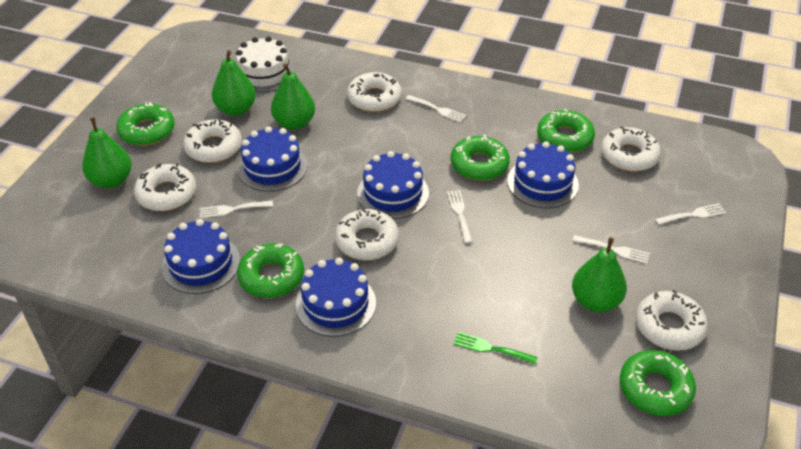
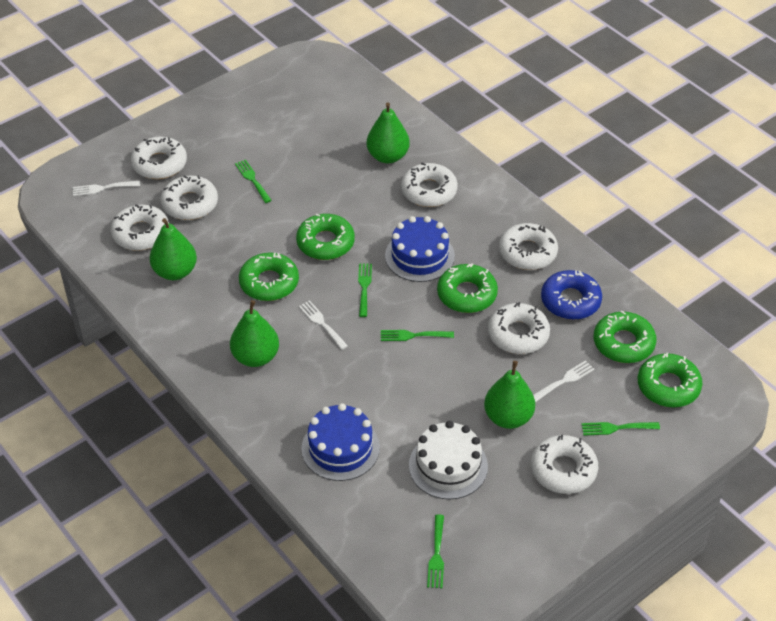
blue cake: [162,219,240,294] [237,126,307,192] [295,258,376,337] [357,151,429,219] [507,141,579,208] = 5 -> [301,403,380,481] [385,216,455,282] = 2
blue donut: none = 0 -> [541,270,602,320] = 1
green fork: [453,332,538,364] = 1 -> [235,160,272,203] [358,263,372,317] [381,330,454,341] [427,514,444,588] [582,422,660,436] = 5
white donut: [134,163,196,211] [183,119,242,163] [335,209,399,260] [347,72,402,112] [601,126,661,172] [636,290,708,351] = 6 -> [111,204,169,251] [131,137,187,179] [161,175,218,220] [401,163,458,207] [488,302,550,354] [499,223,558,270] [531,435,598,494] = 7
white fork: [200,201,273,218] [406,95,466,123] [447,190,473,243] [573,235,650,264] [655,203,726,225] = 5 -> [73,181,140,196] [299,300,348,350] [533,360,595,402] = 3

